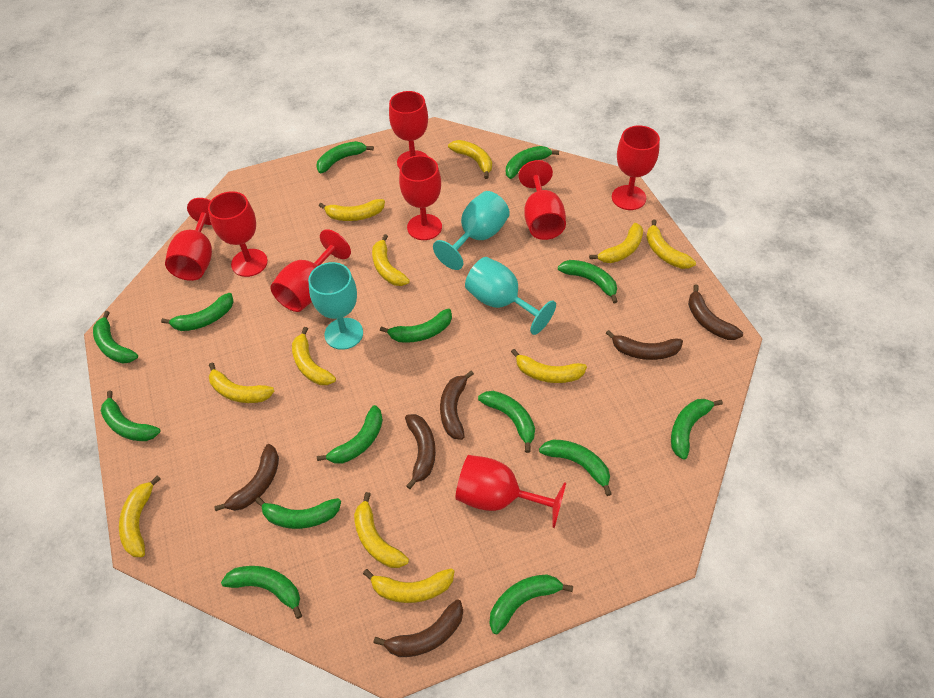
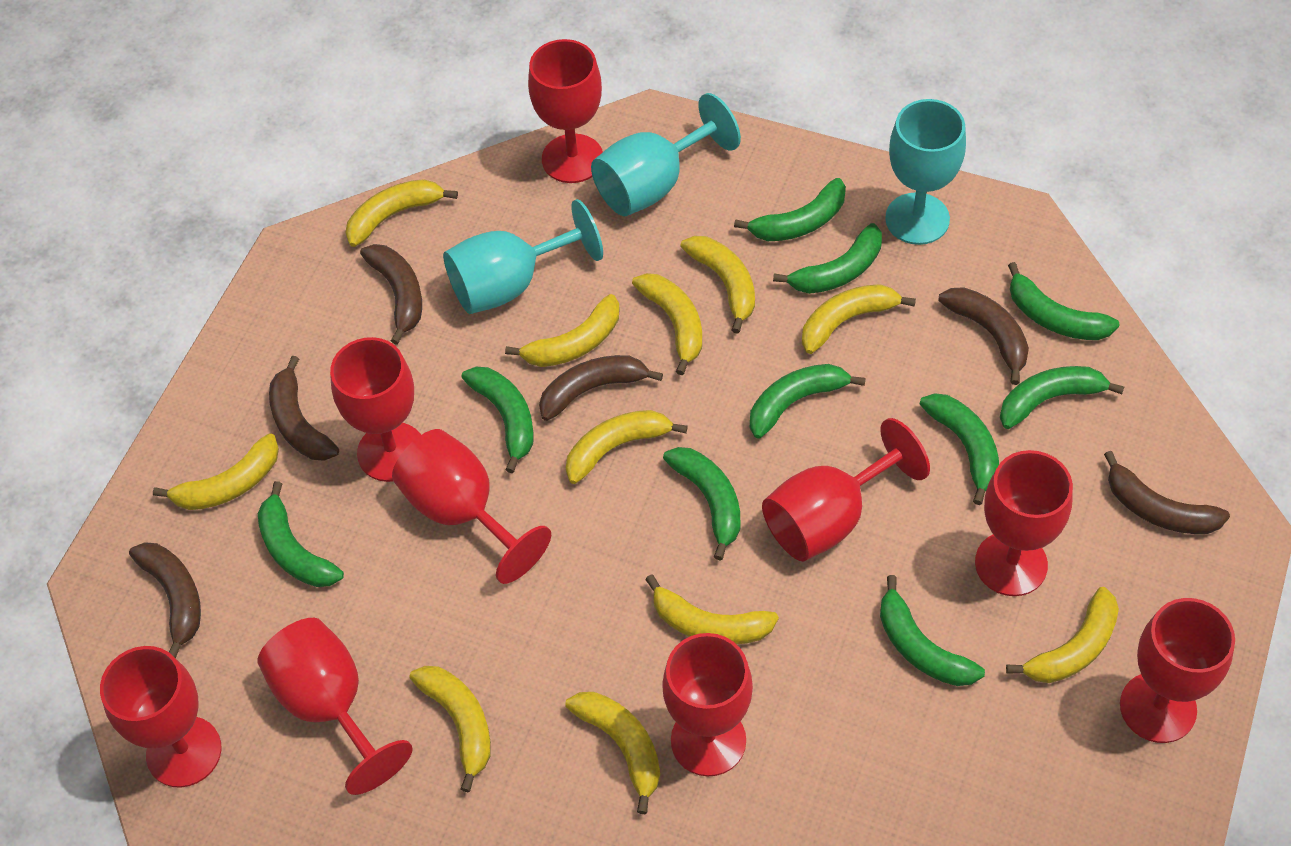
green banana: [93,311,138,364] [101,390,161,441] [161,293,234,331] [221,566,302,619] [255,497,341,529] [316,141,374,173] [317,405,383,463] [380,309,452,343] [478,391,535,453] [490,574,573,634] [506,146,559,179] [539,440,612,496] [558,260,618,303] [671,399,723,460] = 14 -> [258,481,344,587] [461,367,534,473] [663,447,740,561] [734,178,846,241] [750,364,866,438] [773,223,882,294] [880,575,985,686] [920,393,999,505] [1000,366,1124,429] [1008,262,1119,340] = 10
red goblet: [165,198,212,281] [208,191,268,277] [270,229,351,312] [389,91,428,169] [399,155,442,240] [455,455,566,528] [519,160,566,240] [612,125,660,210] = 8 -> [100,646,222,788] [257,618,413,795] [330,337,421,482] [392,429,551,584] [528,39,603,183] [662,633,753,776] [762,418,930,561] [975,450,1073,596] [1120,598,1235,743] = 9

